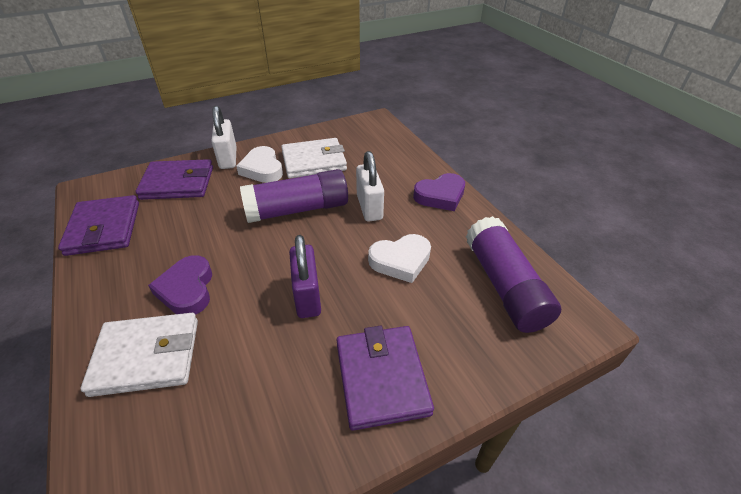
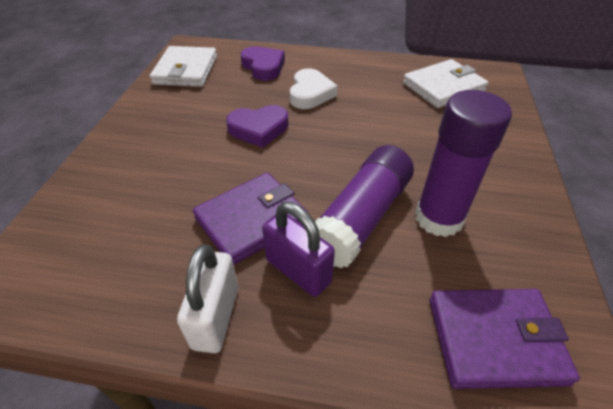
purple wallet: [58,195,139,256] [136,159,213,200] [336,326,434,431] = 3 -> [193,172,308,265] [430,289,580,389] = 2
white heart: [236,146,283,183] [368,234,431,283] = 2 -> [290,69,338,109] = 1
white padlock: [211,106,237,169] [356,151,384,222] = 2 -> [177,244,238,353] = 1

